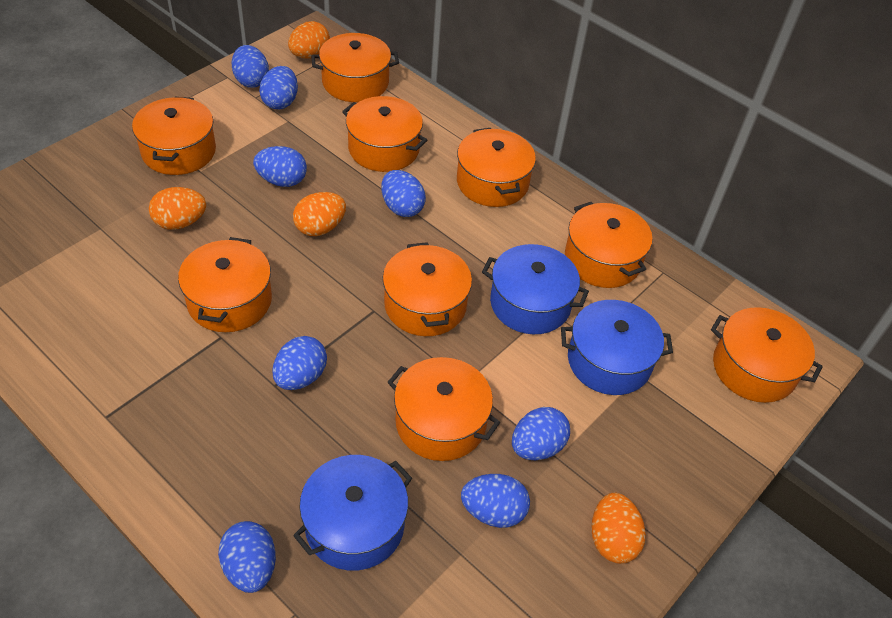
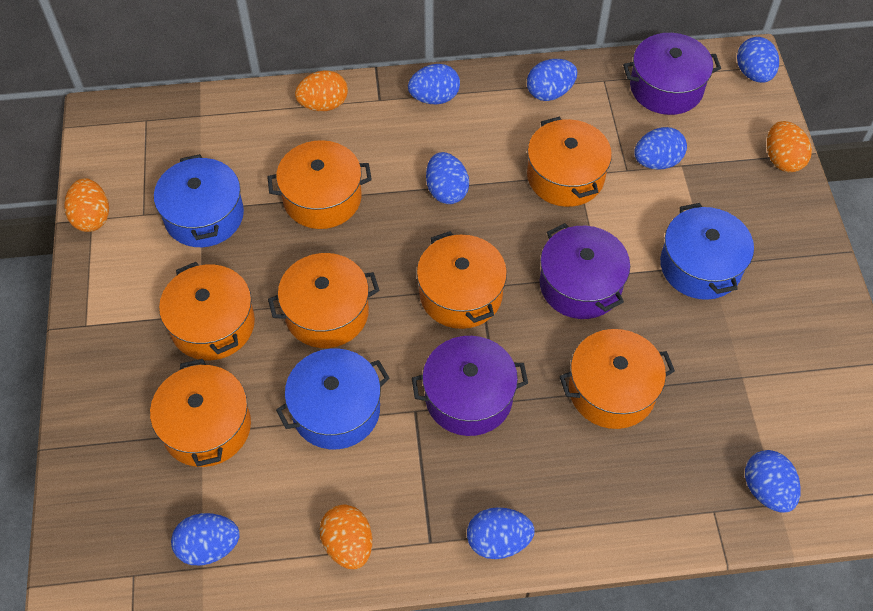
orange pot: [132,97,216,175] [178,237,272,332] [311,33,399,102] [342,96,427,172] [383,242,472,336] [388,357,500,461] [457,128,536,207] [565,202,652,288] [711,307,823,403] = 9 -> [150,359,251,467] [159,262,255,360] [267,140,372,229] [268,253,380,348] [417,231,507,329] [527,117,612,207] [559,329,675,429] = 7
purple pot: none = 0 -> [412,336,528,436] [540,223,630,319] [623,33,721,115] = 3

